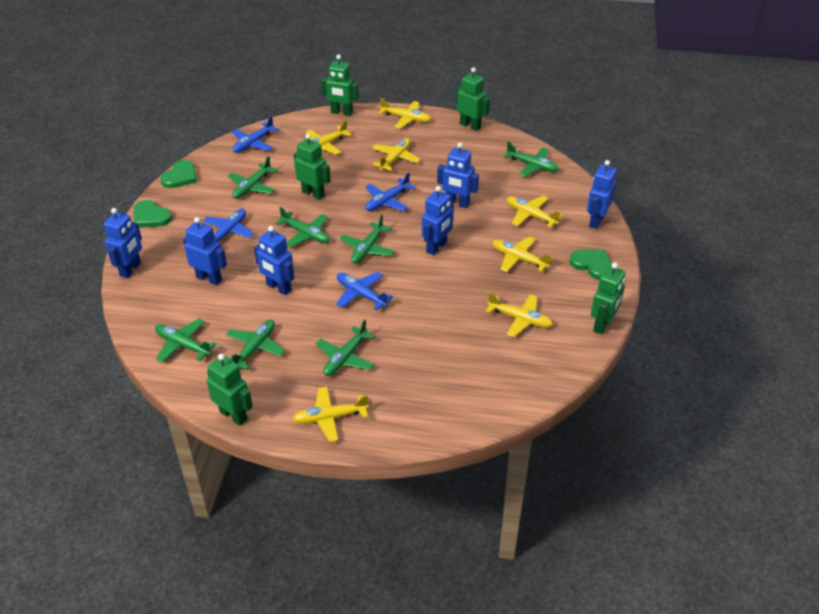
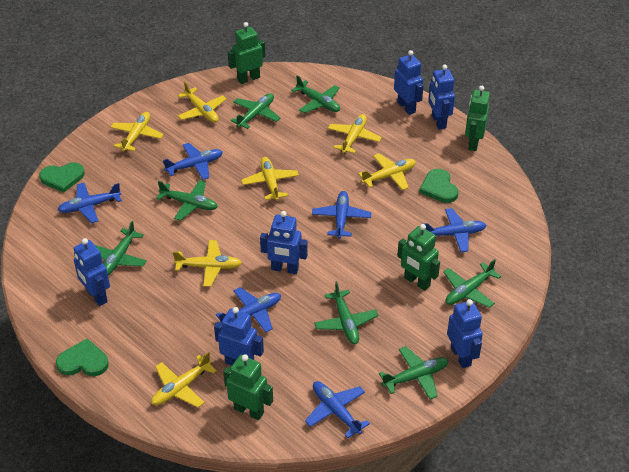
blue plane: [203,209,254,247] [232,116,279,153] [336,272,393,311] [365,173,416,211] = 4 -> [58,183,122,223] [163,143,223,180] [216,287,281,332] [305,381,370,438] [312,191,371,239] [425,208,486,252] = 6
green robot: [207,354,253,426] [294,134,331,200] [321,55,359,116] [456,67,490,131] [591,263,625,334] = 5 -> [223,354,273,420] [228,22,266,84] [397,224,440,291] [465,86,490,151] = 4

